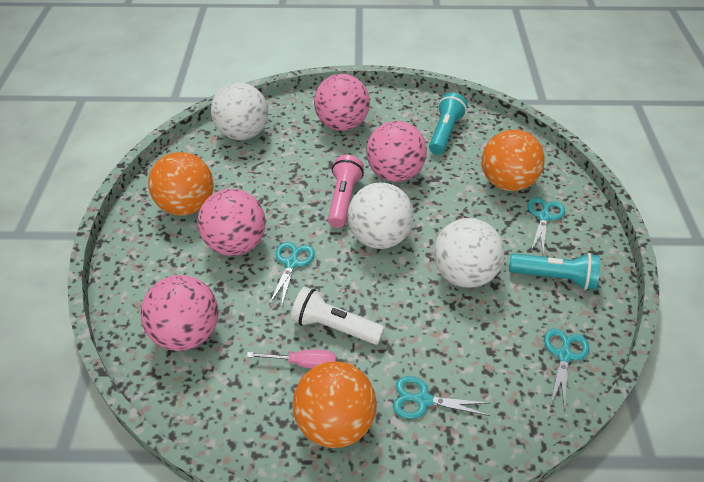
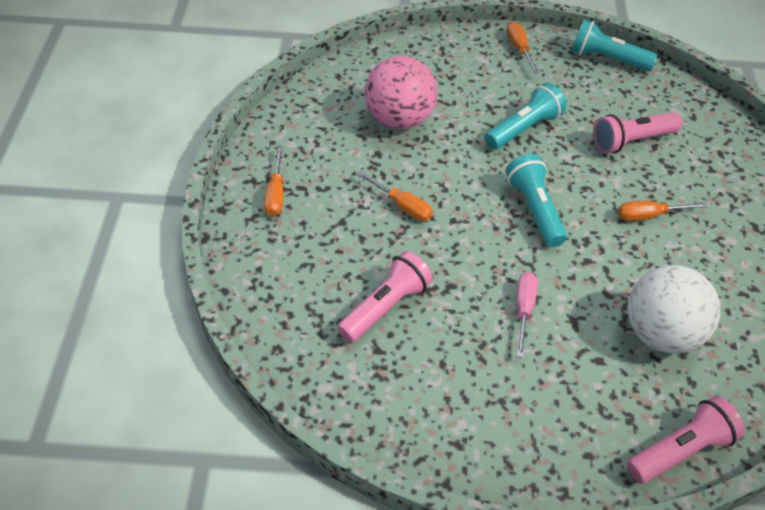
orange ball: [148,152,214,216] [292,361,377,448] [482,130,545,191] = 3 -> none = 0
orange screwdriver: none = 0 -> [264,147,283,217] [356,171,433,221] [506,22,540,74] [618,201,708,221] = 4
pink ball: [141,275,219,351] [198,189,266,256] [314,74,370,131] [366,121,427,182] = 4 -> [365,56,437,130] = 1
pink flashlight: [328,155,364,228] = 1 -> [337,251,433,343] [593,112,682,153] [626,396,745,484] = 3
turquoise flashlight: [429,93,467,155] [509,253,600,290] = 2 -> [485,83,566,150] [505,154,567,247] [571,20,658,71] = 3
turquoise scissors: [269,242,315,308] [393,376,490,419] [528,197,565,253] [544,328,589,412] = 4 -> none = 0
white ball: [211,82,268,140] [347,183,414,249] [433,218,504,288] = 3 -> [628,265,720,354] = 1
white flashlight: [291,287,385,345] = 1 -> none = 0

